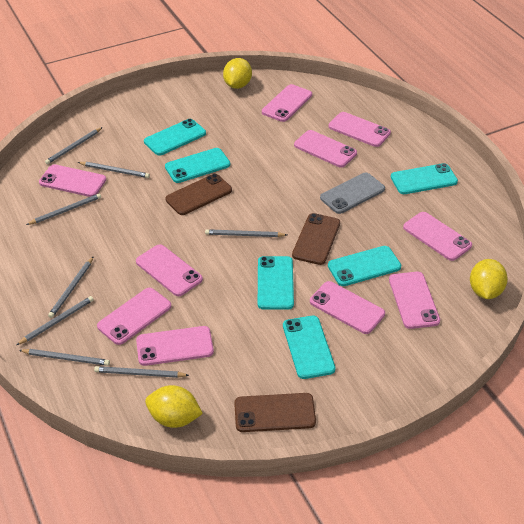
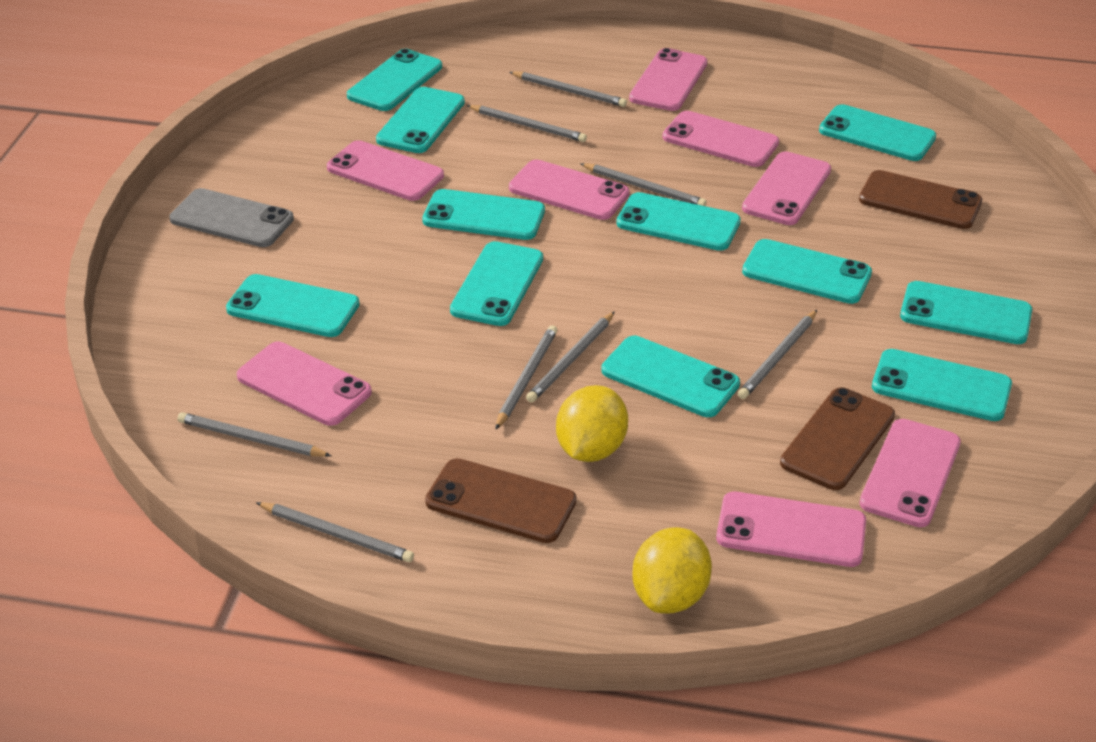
pink phone: [39,164,106,197] [97,288,171,345] [136,244,203,296] [136,326,214,366] [262,84,312,122] [294,130,357,167] [310,281,385,334] [328,112,391,147] [389,272,440,329] [403,212,472,261] = 10 -> [237,342,372,426] [327,140,444,201] [509,159,630,220] [629,48,707,111] [662,111,779,167] [716,492,866,567] [742,151,831,225] [859,419,961,527] = 8
turquoise phone: [144,119,206,156] [165,148,230,183] [258,256,294,310] [283,316,336,379] [328,246,401,286] [391,163,458,194] = 6 -> [226,274,360,337] [347,49,442,111] [376,87,465,153] [422,189,545,240] [450,241,543,326] [601,336,740,417] [616,192,741,251] [742,239,872,304] [819,104,936,161] [872,349,1012,421] [900,281,1032,344] = 11
yellow lemon: [145,385,203,428] [223,58,252,89] [470,259,508,299] = 3 -> [556,385,628,462] [632,527,712,614] = 2

